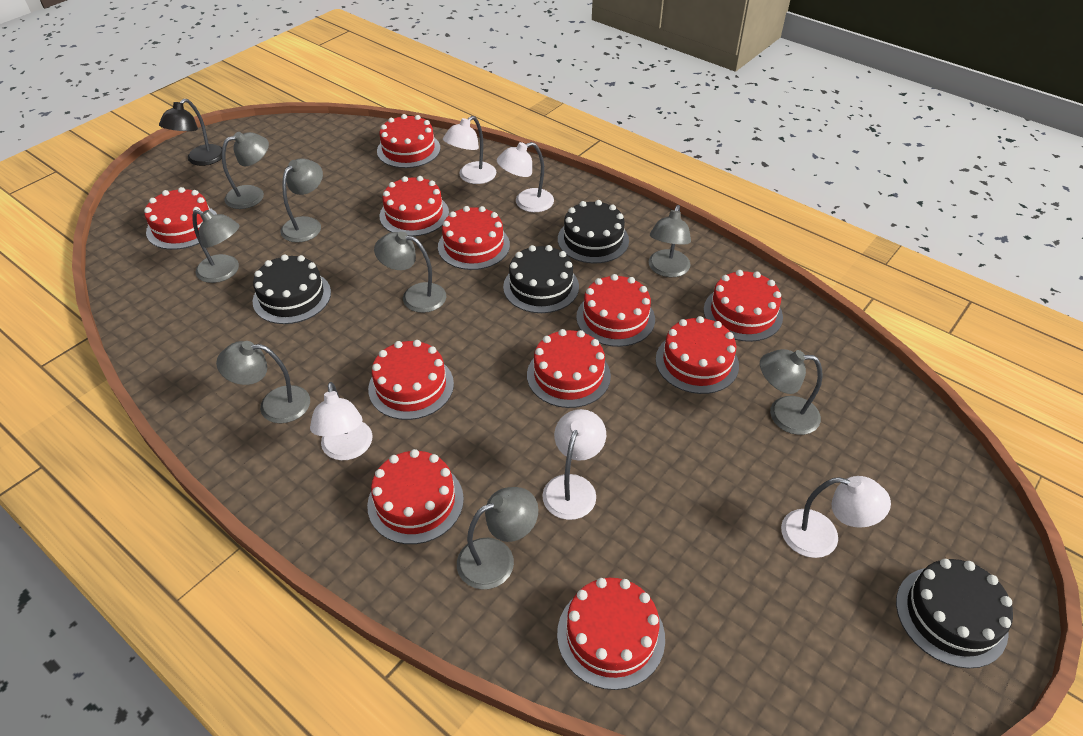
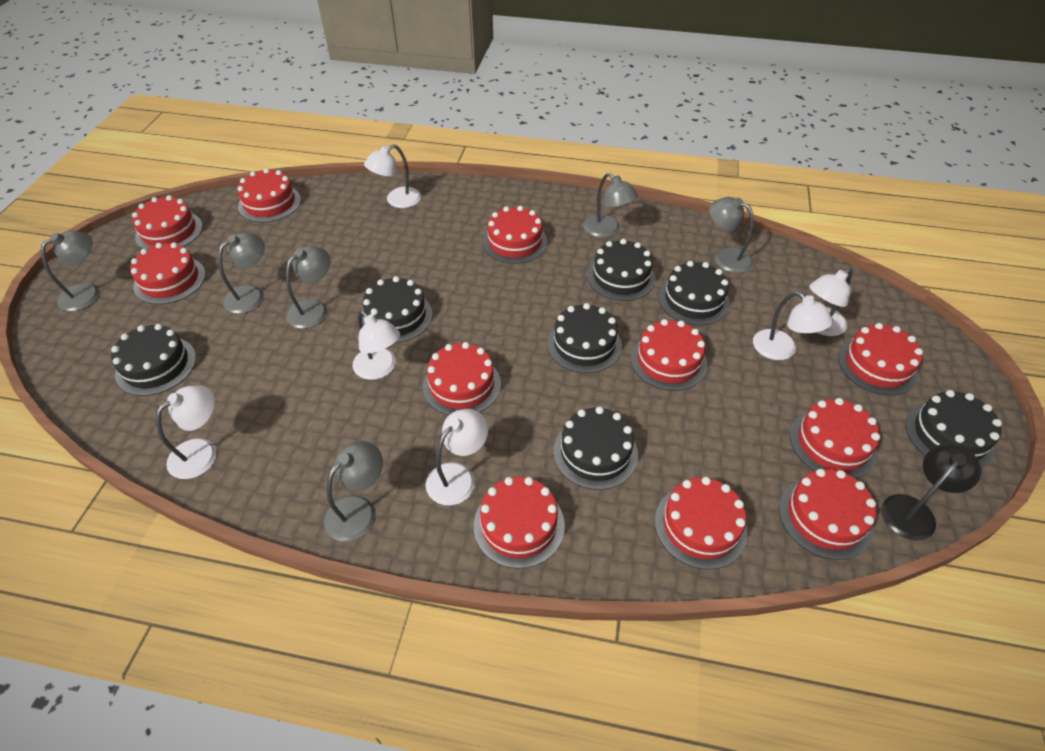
black cake: [252,254,331,324] [503,245,579,313] [558,200,629,263] [896,559,1013,669] = 4 -> [111,324,196,396] [362,276,433,343] [548,303,622,373] [553,407,638,490] [587,239,656,301] [659,261,730,325] [906,390,1002,468] = 7
grey lamp: [192,209,240,283] [216,341,310,423] [222,132,269,209] [280,158,323,243] [374,231,446,313] [457,487,538,590] [649,205,691,277] [760,349,823,435] = 8 -> [41,231,100,311] [218,233,265,314] [286,246,330,329] [324,441,383,541] [584,173,638,238] [709,197,754,273] = 6
white lamp: [310,382,373,460] [443,116,496,184] [497,142,554,212] [542,409,606,520] [781,476,891,558] = 5 -> [156,385,217,479] [352,310,400,380] [364,144,421,208] [426,409,488,505] [753,291,833,360] [809,268,853,336] = 6

